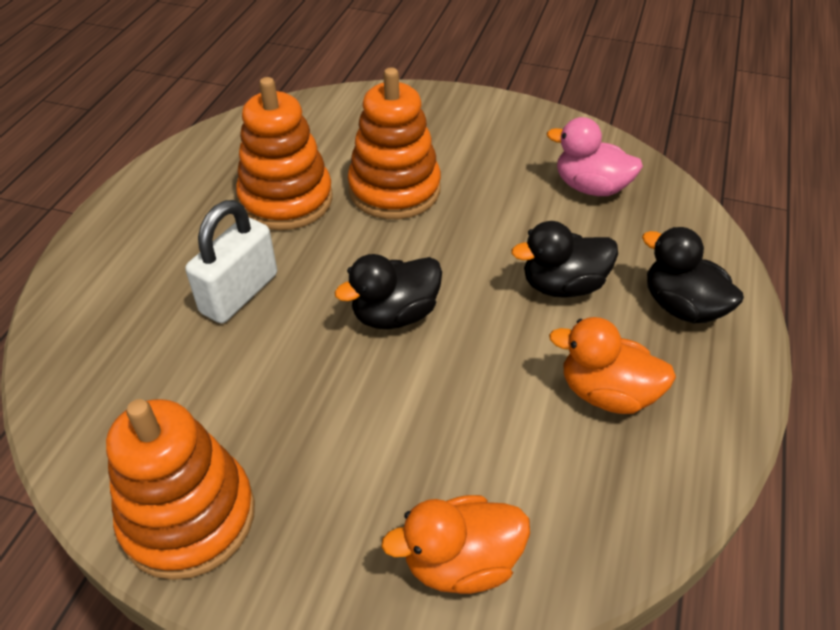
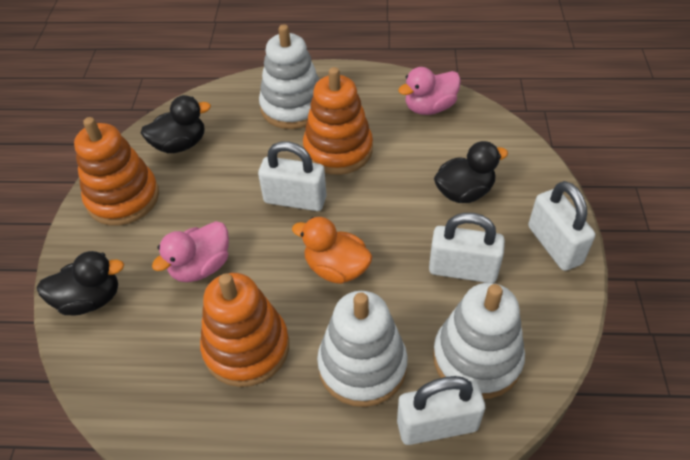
orange duck: [381,495,530,594] [549,317,676,414] = 2 -> [292,217,373,284] = 1
pink duck: [547,117,643,196] = 1 -> [152,221,229,282] [398,67,461,115] = 2
white padlock: [185,200,277,323] = 1 -> [258,141,327,211] [397,376,485,445] [429,213,505,283] [528,181,595,271] = 4
white stacking toy: none = 0 -> [259,24,320,129] [317,291,408,407] [433,283,525,399] = 3

